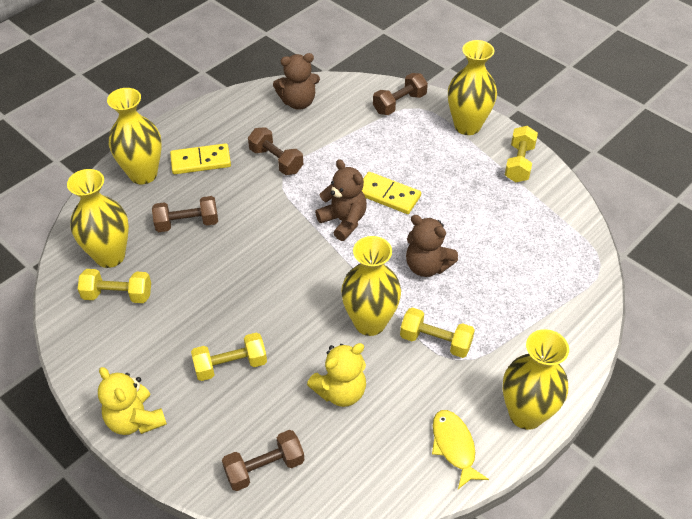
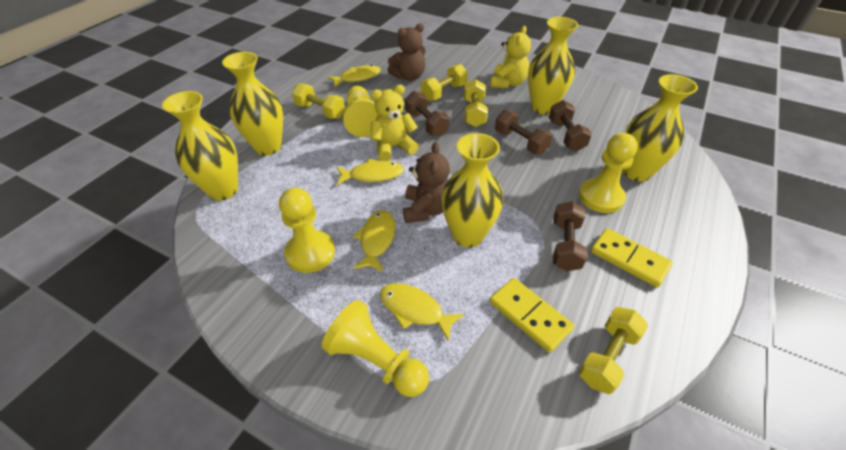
brown teddy bear: [273,53,320,110] [315,159,367,241] [406,215,458,277] = 3 -> [388,23,426,81] [403,142,450,223] = 2
yellow fish: [432,410,489,489] = 1 -> [328,65,381,87] [336,159,404,185] [353,210,395,272] [380,283,464,342] = 4
yellow pawn: none = 0 -> [279,188,335,273] [321,300,429,397] [343,86,378,137] [579,133,638,213] = 4

